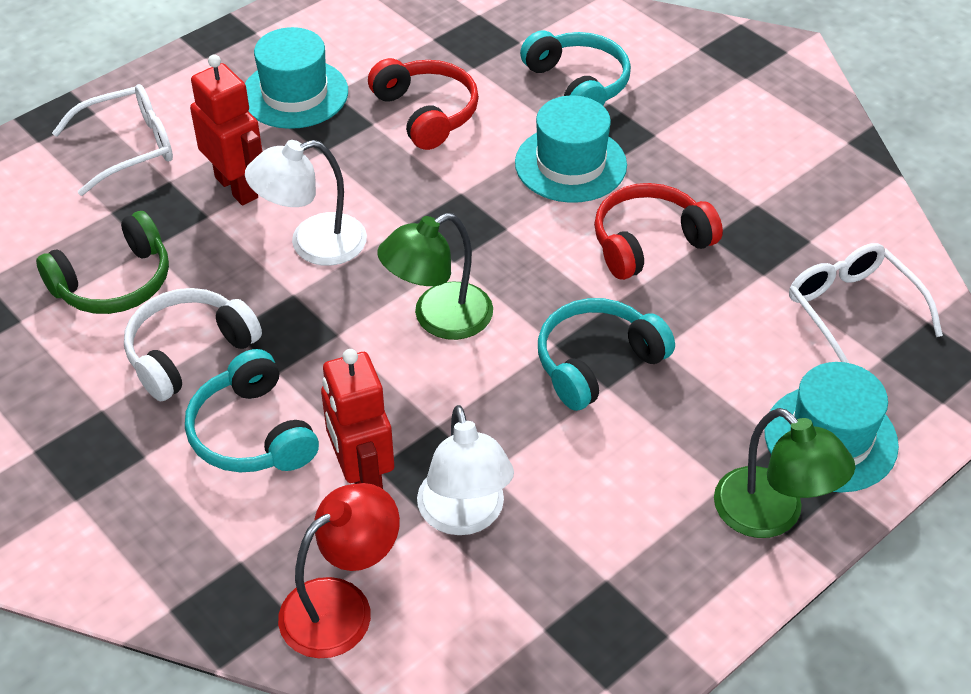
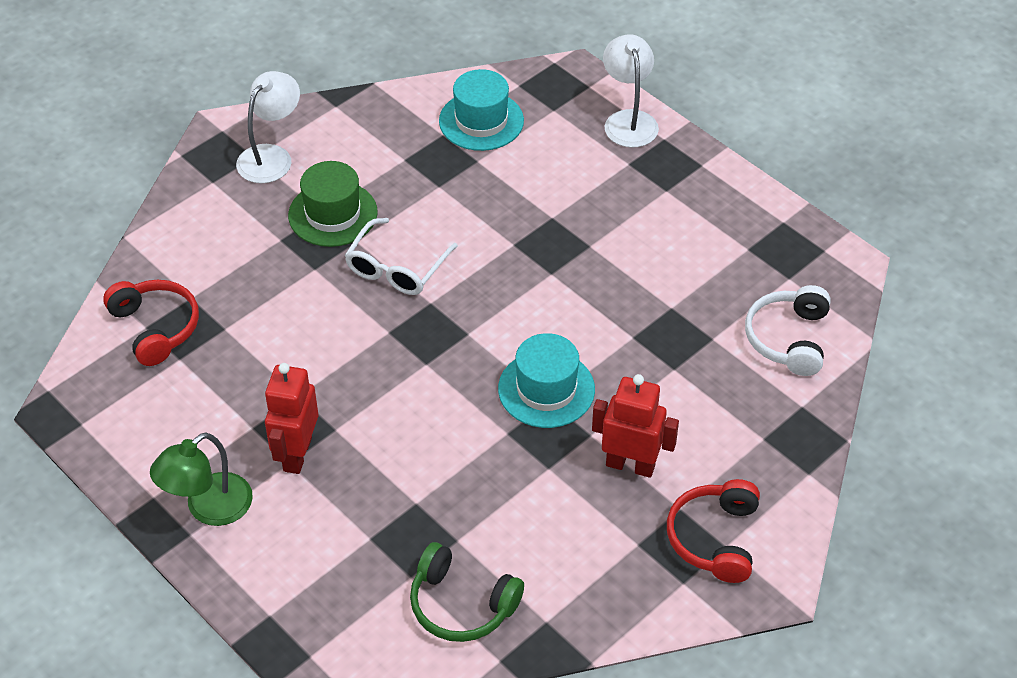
green hat: none = 0 -> [288,161,378,247] = 1
green lamp: [377,213,493,340] [714,408,855,538] = 2 -> [150,432,253,526] = 1
red lamp: [278,483,400,658] = 1 -> none = 0
turquoise hat: [245,27,348,129] [515,96,627,203] [764,362,899,493] = 3 -> [439,69,524,151] [498,333,595,428] = 2
turquoise headphones: [185,349,319,473] [520,30,631,106] [538,298,675,411] = 3 -> none = 0
white glasses: [52,84,173,196] [789,243,943,363] = 2 -> [345,218,458,295] = 1

